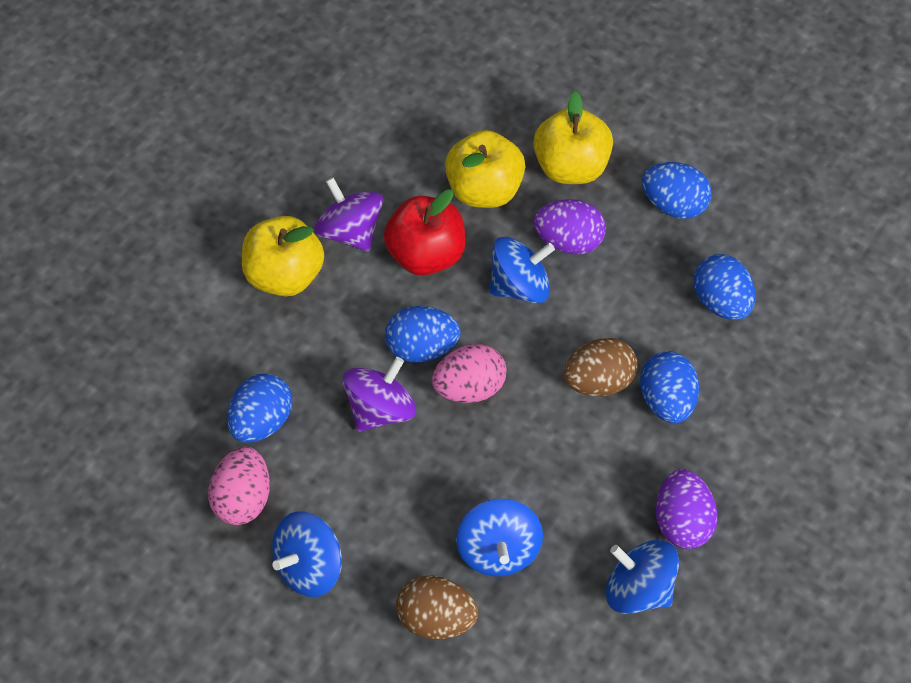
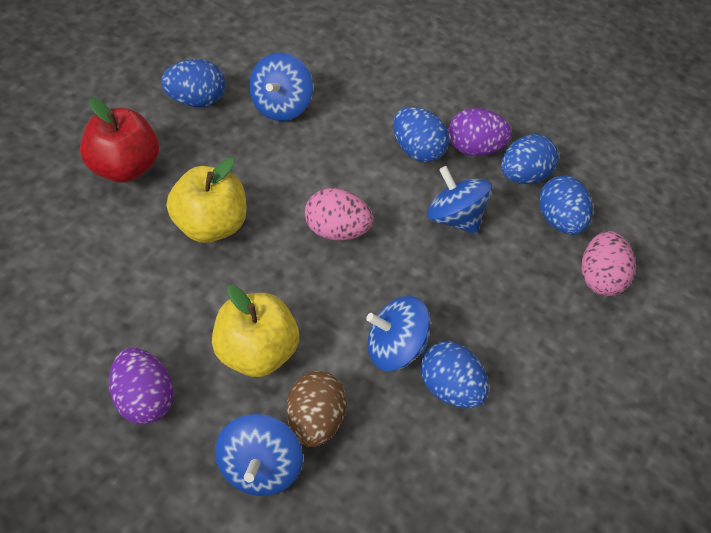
brown egg: [396,575,478,639] [563,338,638,396] = 2 -> [286,371,347,447] = 1
purple spinning top: [315,178,383,252] [343,357,416,432] = 2 -> none = 0
yellow apple: [242,216,324,296] [445,130,525,208] [533,91,613,184] = 3 -> [166,158,247,243] [212,285,299,377] = 2

